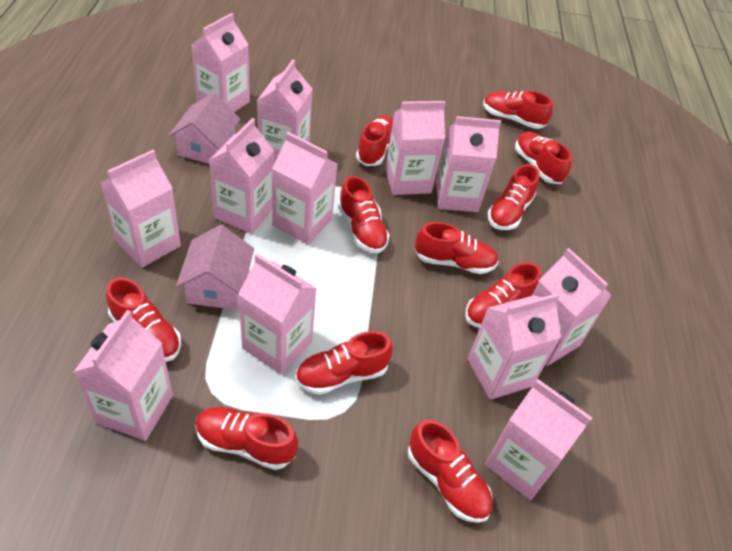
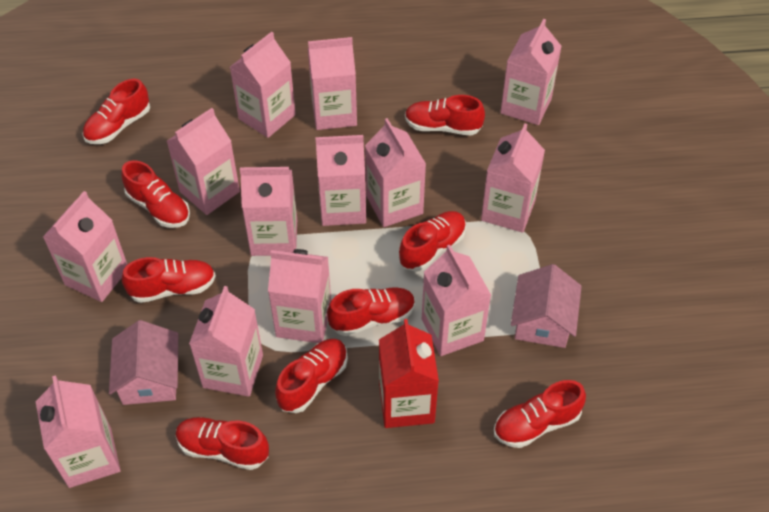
pink carton: [74,310,173,441] [101,150,181,268] [191,13,250,112] [209,118,274,234] [238,254,317,374] [257,60,312,163] [272,132,338,244] [385,101,446,195] [436,116,501,212] [468,293,561,400] [485,379,592,500] [532,248,612,366] = 12 -> [35,375,120,488] [43,191,127,302] [167,108,240,215] [189,286,263,397] [230,32,296,138] [240,167,297,256] [268,249,331,343] [308,37,357,130] [316,135,366,226] [365,118,426,227] [422,245,491,356] [481,123,545,233] [500,19,562,125] = 13
red carton: none = 0 -> [379,319,439,428] = 1
red shoe: [106,277,181,362] [195,407,298,470] [295,331,393,395] [338,176,390,253] [356,115,393,166] [408,420,493,523] [415,222,499,274] [465,262,541,328] [483,91,553,129] [488,164,540,230] [515,132,572,184] = 11 -> [82,79,150,144] [121,160,190,228] [122,257,216,303] [176,417,269,470] [275,339,348,413] [327,287,415,336] [399,211,466,272] [405,95,485,135] [494,380,586,448] = 9

